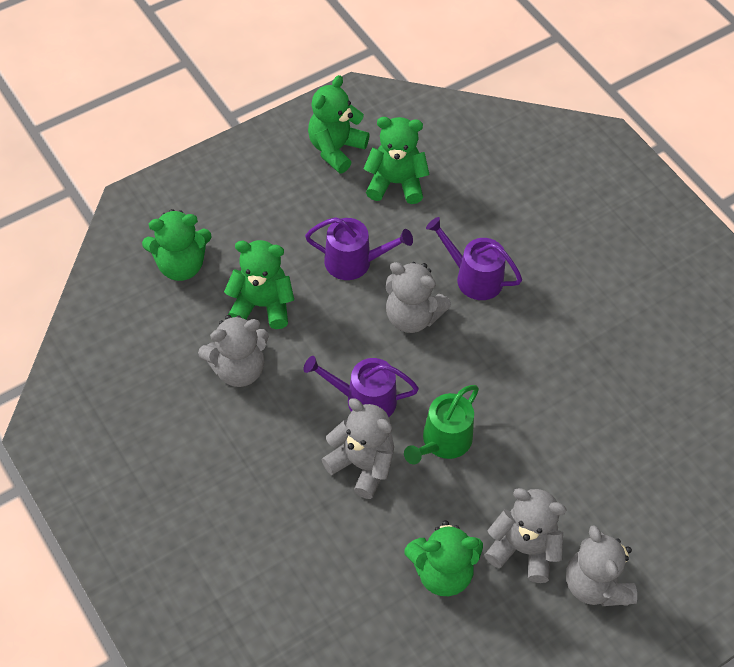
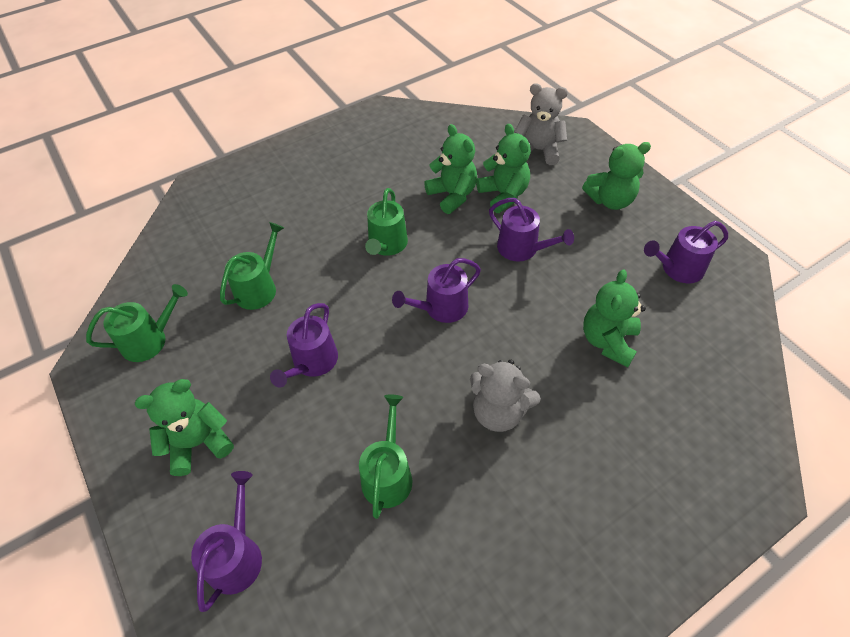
green watering can: [404,385,479,464] = 1 -> [86,284,188,362] [220,222,284,310] [359,394,412,519] [365,188,408,256] = 4
grey teddy bear: [198,315,269,387] [321,399,394,499] [386,262,451,333] [485,488,567,583] [566,525,637,606] = 5 -> [470,360,541,432] [514,83,568,165] = 2
purple watering can: [304,356,419,417] [305,217,413,280] [426,217,522,300] = 3 -> [191,471,262,612] [270,303,338,388] [392,258,481,323] [489,198,574,262] [644,221,728,283] = 5

